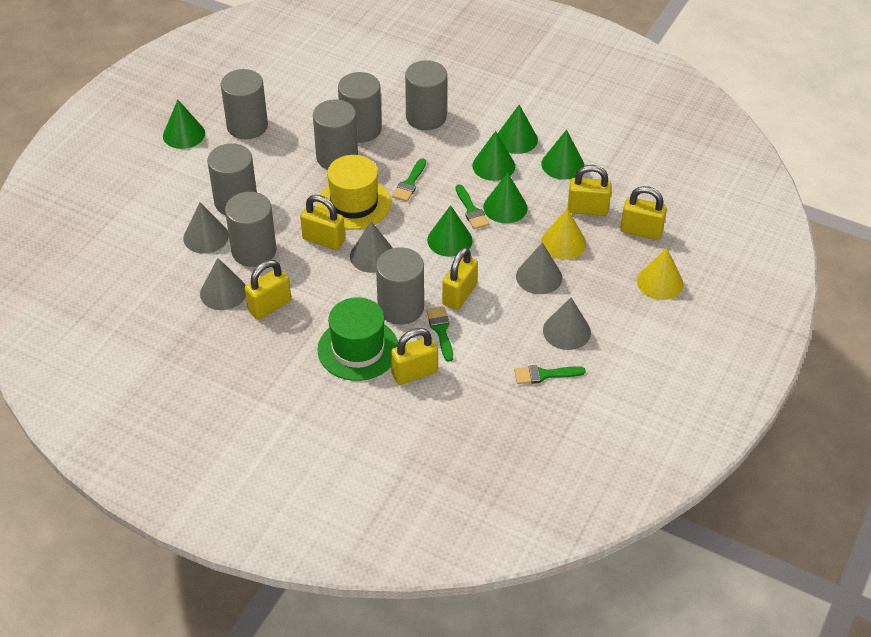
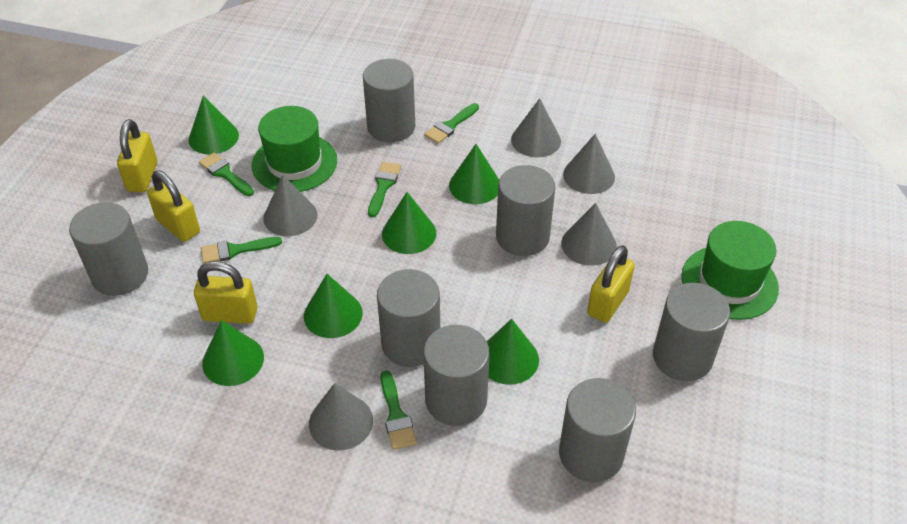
green brush: [392,158,426,202] [426,307,453,362] [455,184,489,229] [514,365,586,384] = 4 -> [199,152,254,196] [201,237,282,264] [368,162,401,217] [381,371,417,450] [424,103,479,144] = 5
green hat: [317,297,398,381] = 1 -> [252,106,337,192] [681,221,779,320] = 2
yellow cone: [541,208,586,260] [637,248,683,300] = 2 -> none = 0
yellow hat: [317,155,391,230] = 1 -> none = 0
yellow padlock: [245,260,291,319] [300,195,345,250] [391,328,438,385] [442,247,478,310] [568,165,611,216] [620,186,667,240] = 6 -> [117,119,157,192] [147,170,200,242] [194,261,258,324] [587,245,635,323] = 4

